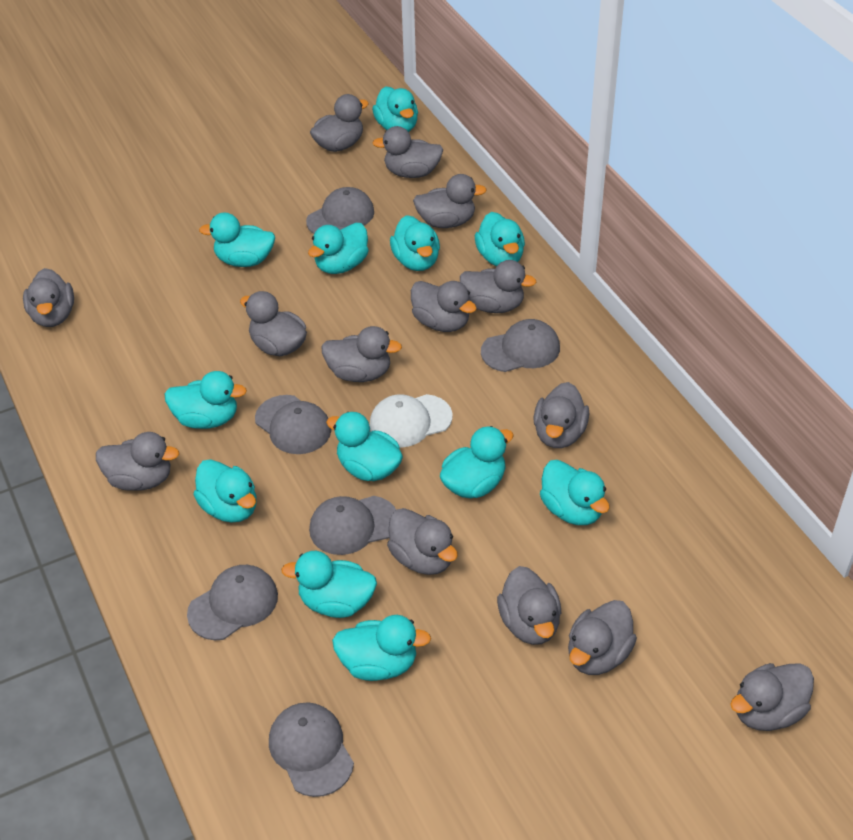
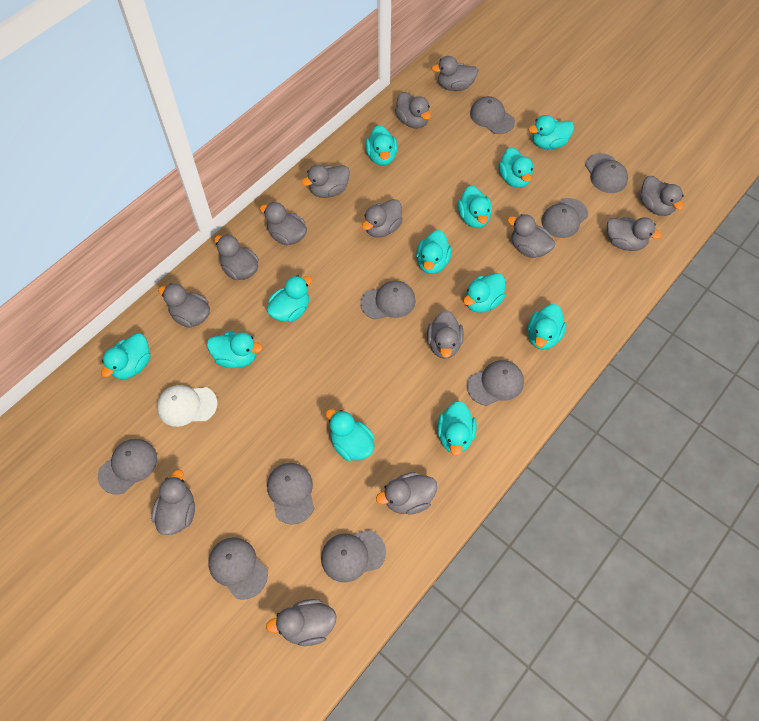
grey cap: [187,565,278,640] [255,395,331,454] [269,703,354,797] [306,187,374,234] [309,496,396,555] [481,319,560,372] = 6 -> [98,439,157,495] [208,537,268,600] [267,463,314,525] [321,530,386,583] [360,280,416,320] [467,360,524,406] [470,96,515,134] [542,198,588,238] [585,153,628,193] = 9

